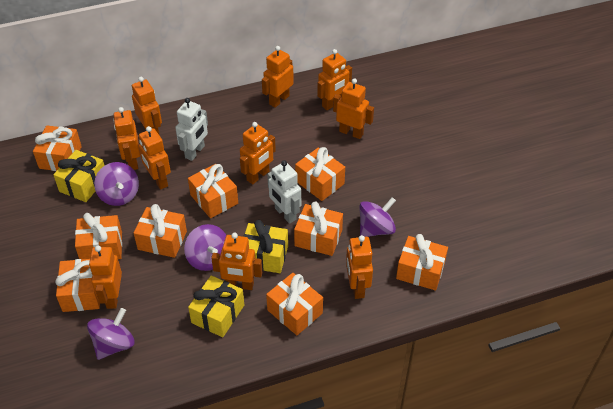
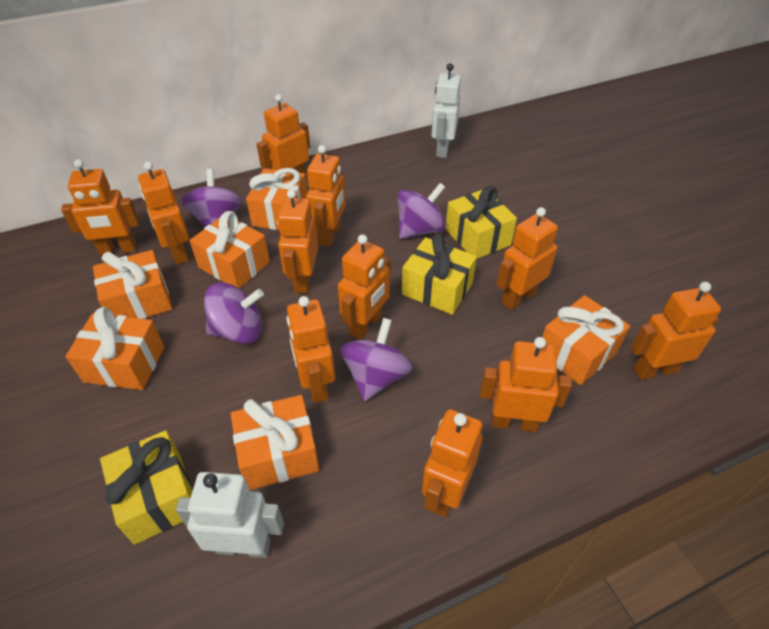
orange gift: [33,125,82,171] [55,259,100,312] [75,213,122,259] [134,204,187,258] [188,164,238,218] [266,273,323,335] [294,201,343,256] [295,147,345,201] [396,234,448,290] = 9 -> [65,307,164,390] [93,250,172,319] [190,211,270,288] [231,395,319,490] [246,168,307,230] [542,295,630,385] = 6
orange robot: [89,245,122,309] [113,107,140,170] [132,77,162,136] [139,126,171,190] [211,233,262,290] [240,122,276,184] [262,46,294,108] [317,49,352,110] [333,78,374,139] [346,235,373,299] = 10 -> [61,159,140,255] [138,162,189,264] [257,94,310,178] [277,189,319,293] [287,296,335,403] [306,145,346,247] [338,234,391,340] [422,409,483,517] [480,337,572,432] [496,207,558,310] [631,282,721,380] = 11

